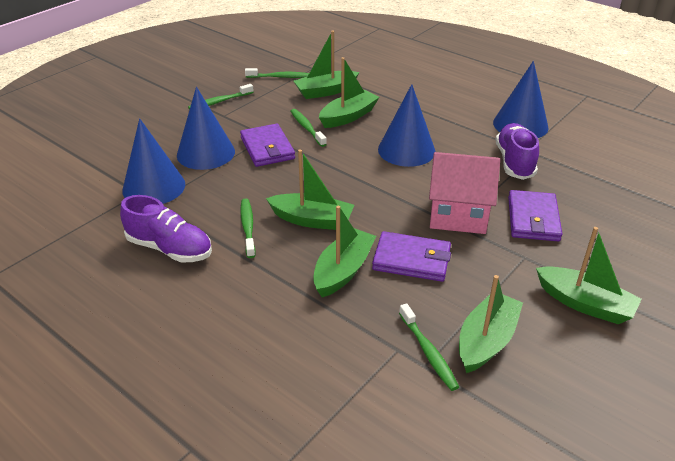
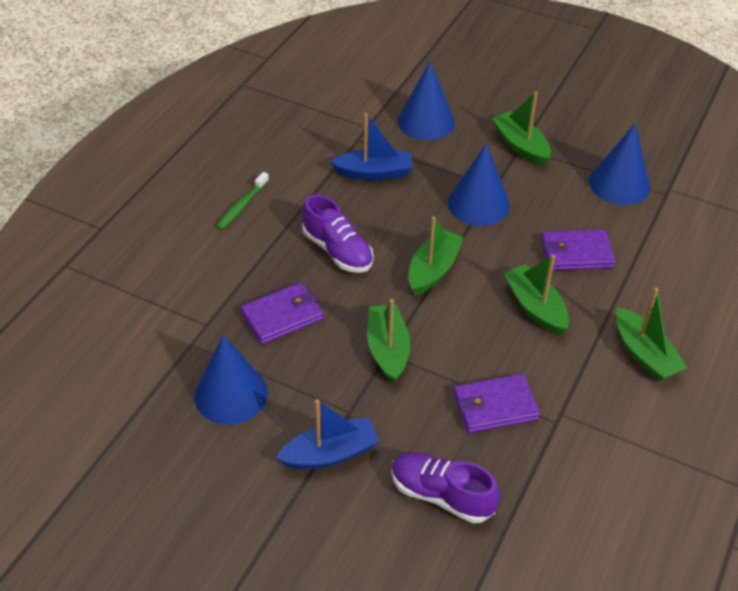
blue boat: none = 0 -> [276,399,380,469] [330,113,412,180] = 2
green boat: [266,149,354,230] [294,31,360,99] [313,206,376,297] [319,57,379,128] [459,275,523,373] [536,227,642,324] = 6 -> [367,299,410,383] [409,216,464,296] [492,92,551,166] [504,255,569,335] [616,288,687,381] = 5
green toothbrush: [188,84,254,110] [240,199,256,258] [245,68,309,78] [290,109,327,147] [399,303,459,391] = 5 -> [216,172,269,230] = 1
pink house: [429,152,500,234] = 1 -> none = 0

